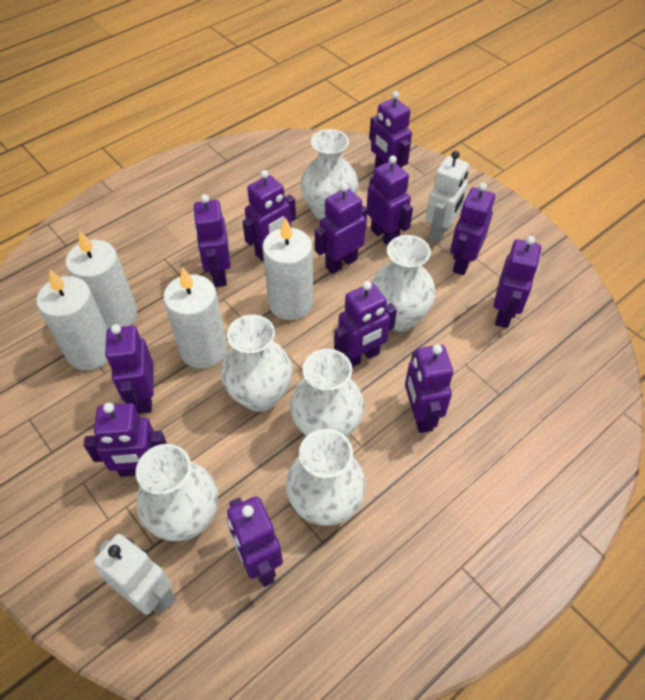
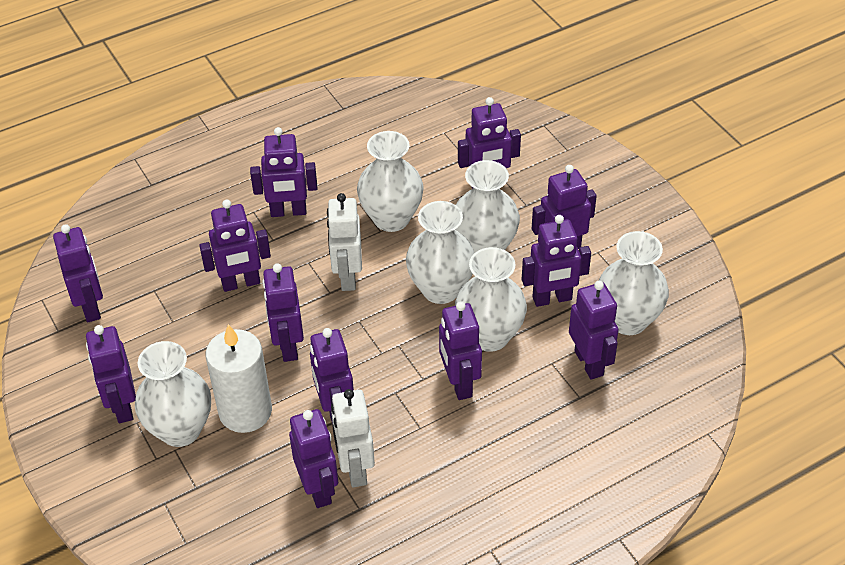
white candle: [36,269,108,370] [66,230,137,329] [163,267,227,369] [262,217,313,320] = 4 -> [206,324,272,433] = 1

